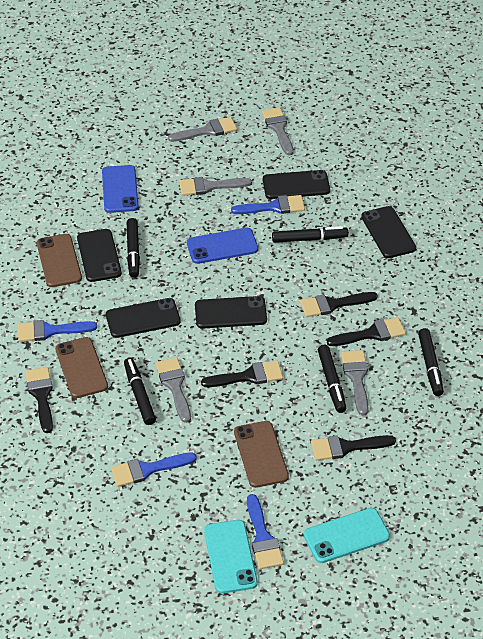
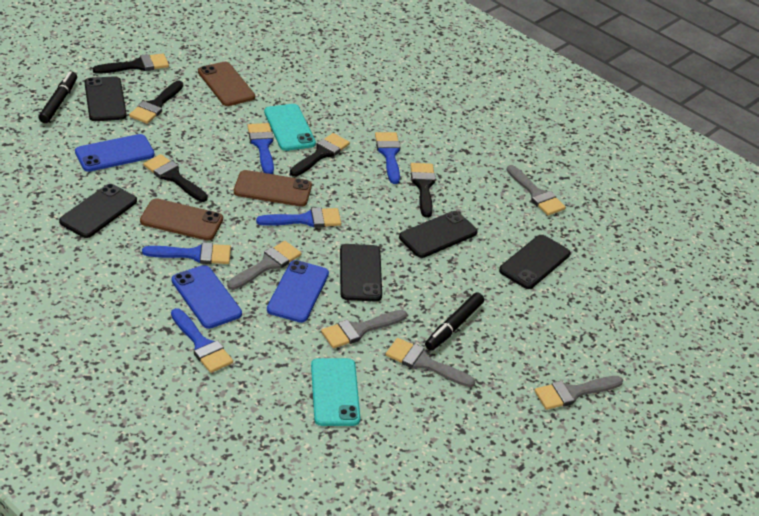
black marker: [124,358,156,425] [127,218,140,278] [272,226,348,243] [318,345,346,413] [418,328,444,396] = 5 -> [39,71,77,123] [425,292,484,351] = 2
blue brush: [18,320,97,342] [111,452,197,487] [231,195,305,214] [247,494,284,569] = 4 -> [142,242,231,264] [171,308,233,373] [247,123,274,174] [256,207,341,228] [375,132,400,184] = 5
blue phone: [102,165,139,213] [187,228,258,264] = 2 -> [75,134,155,172] [172,265,242,329] [267,260,329,323] = 3

